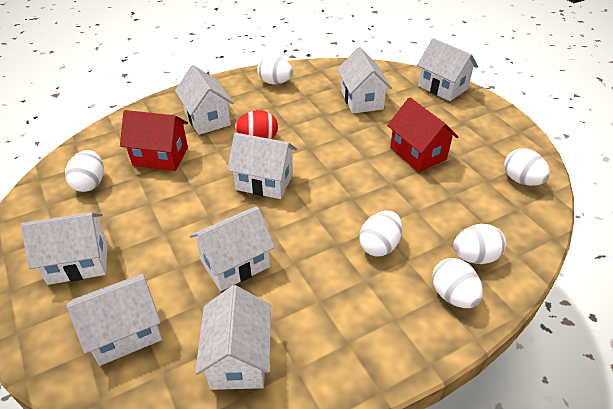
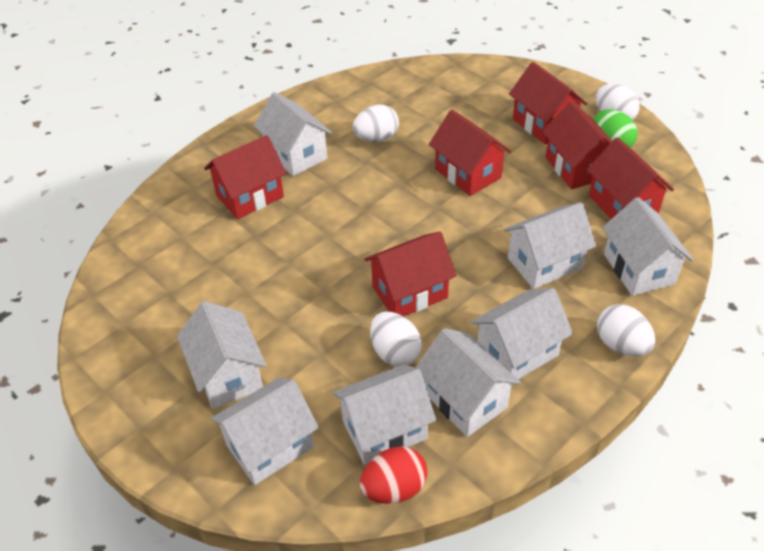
green egg: none = 0 -> [594,109,638,148] = 1
red house: [120,110,188,171] [387,97,459,172] = 2 -> [204,135,286,219] [365,231,456,317] [429,110,511,196] [509,62,587,144] [542,101,612,190] [587,137,674,219] = 6
white egg: [65,150,104,192] [257,56,293,84] [359,211,402,256] [432,258,483,308] [453,224,506,264] [504,148,550,186] = 6 -> [353,105,399,143] [370,312,422,367] [596,83,640,120] [597,304,655,357] = 4

